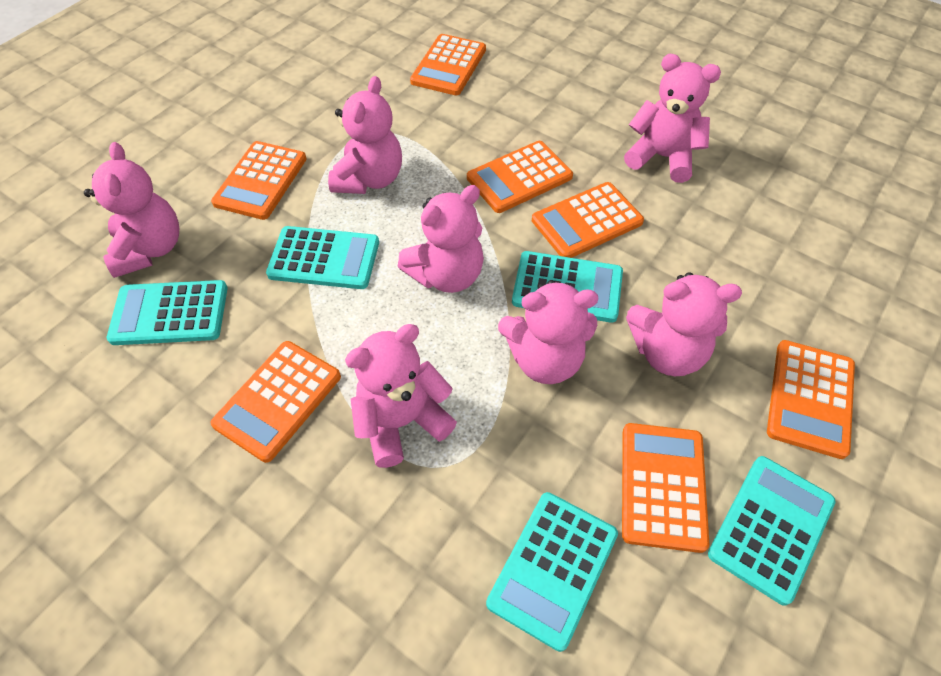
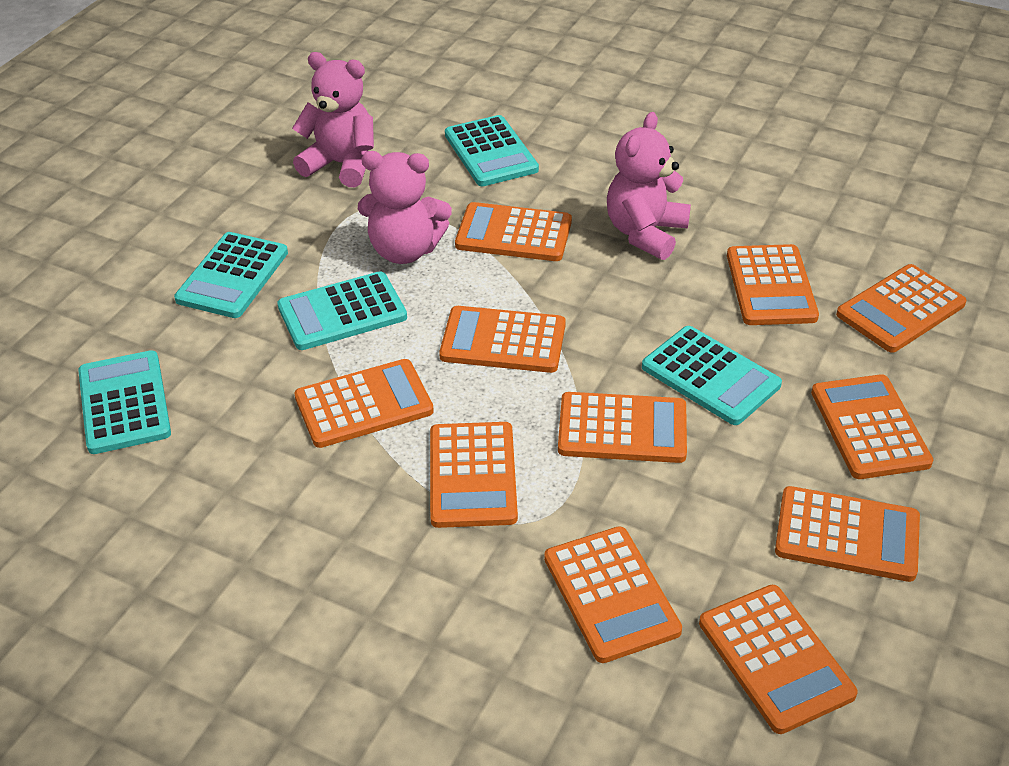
orange calculator: [210,341,341,463] [211,141,307,220] [410,34,486,95] [467,141,573,213] [532,182,644,258] [622,423,709,553] [767,340,855,459] = 7 -> [294,359,434,448] [430,422,518,528] [439,306,566,373] [455,202,572,261] [544,526,682,663] [558,392,687,463] [699,585,858,734] [727,244,819,325] [775,486,920,582] [811,374,933,479] [836,264,966,353] = 11
pink teddy bear: [84,142,179,278] [328,76,402,194] [345,324,457,468] [398,185,484,293] [498,280,598,384] [624,54,721,183] [626,272,742,376] = 7 -> [292,52,374,187] [358,151,452,264] [607,112,691,260] = 3

